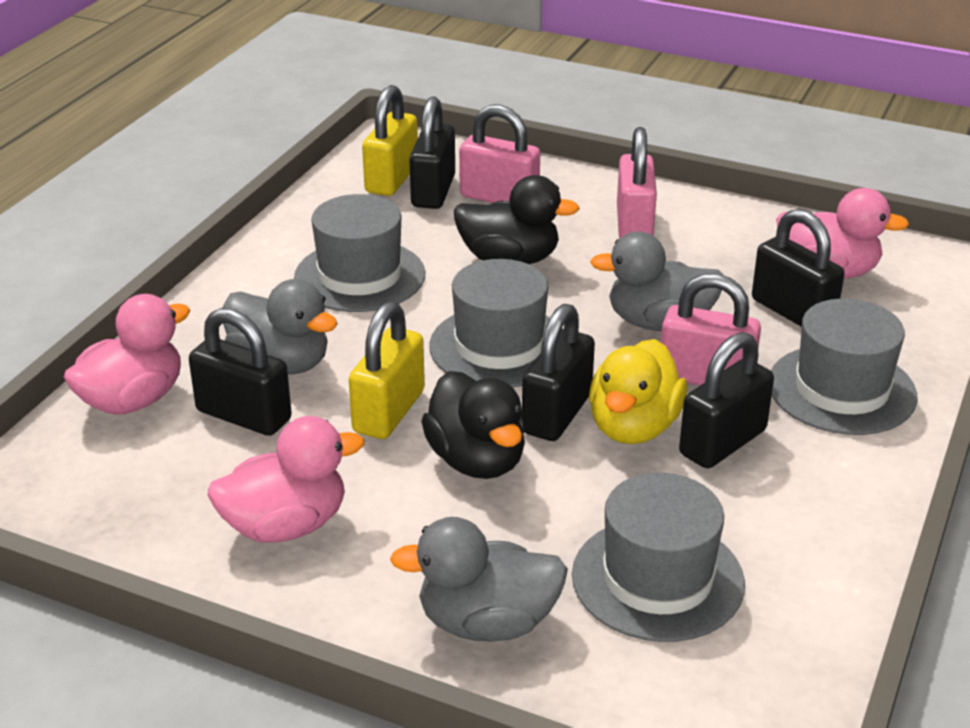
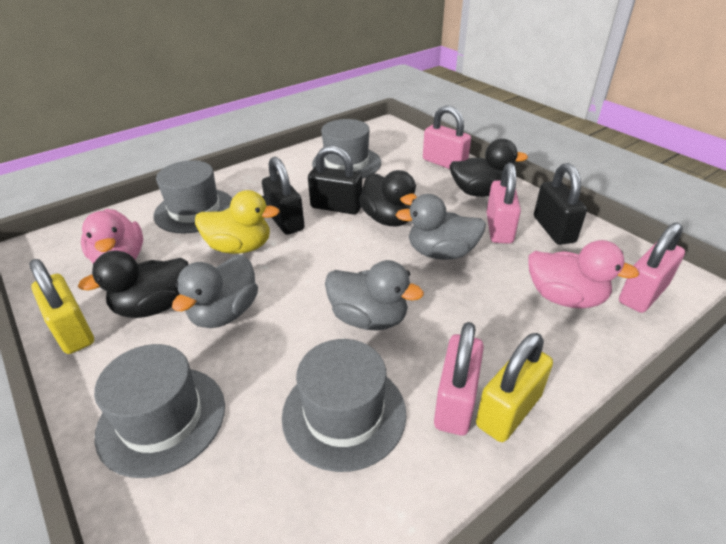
black duck: [421,371,526,479] [454,175,580,264] = 2 -> [78,250,188,318] [359,170,417,226] [450,139,528,197] = 3
black padlock: [189,308,292,436] [409,96,455,209] [522,304,595,441] [679,332,774,468] [752,209,844,327] = 5 -> [262,157,304,235] [308,145,362,215] [534,163,587,245] = 3
pink duck: [64,294,190,415] [208,416,365,543] [776,188,909,279] = 3 -> [81,209,143,263] [529,240,639,309] = 2
pink padlock: [459,105,540,203] [617,127,657,238] [661,273,761,386] = 3 -> [423,105,471,169] [434,322,484,436] [487,163,521,244] [619,222,685,313] = 4

